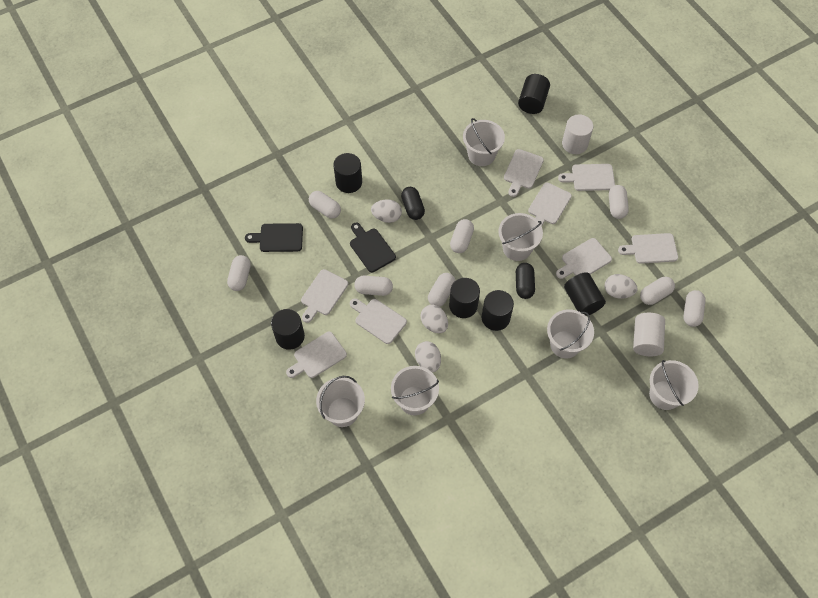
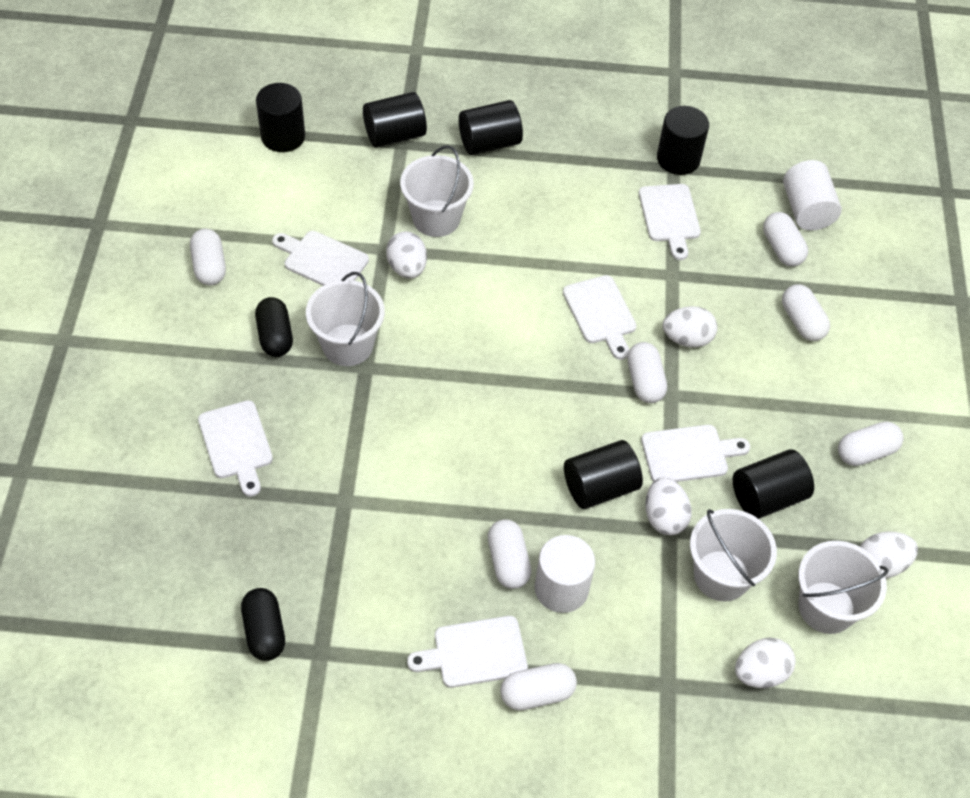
black cutting board: [245,223,303,252] [350,223,396,272] = 2 -> none = 0
white bucket: [316,376,365,427] [391,366,439,416] [463,118,505,166] [498,213,543,261] [547,309,594,359] [649,360,699,410] = 6 -> [306,272,385,366] [400,145,474,237] [690,509,777,602] [798,541,889,634] = 4
white capsule: [227,255,251,291] [309,191,341,219] [354,276,393,296] [428,273,456,307] [450,219,474,253] [609,185,629,219] [640,277,675,305] [683,290,706,327] = 8 -> [190,229,226,285] [488,519,531,589] [500,663,577,711] [627,342,667,403] [763,212,808,266] [782,284,830,341] [838,421,903,466] = 7
white cutting board: [286,332,347,378] [301,269,348,323] [350,298,407,344] [504,149,544,197] [528,183,572,226] [556,238,612,279] [558,164,615,191] [618,233,678,264] = 8 -> [198,400,273,497] [272,231,369,286] [407,616,528,688] [563,275,637,360] [639,184,701,260] [641,425,750,482] = 6
white egg: [371,199,402,223] [415,341,441,372] [420,305,448,333] [605,274,637,299] = 4 -> [386,231,427,279] [645,477,692,535] [663,306,718,348] [735,637,796,688] [860,531,918,578] = 5

